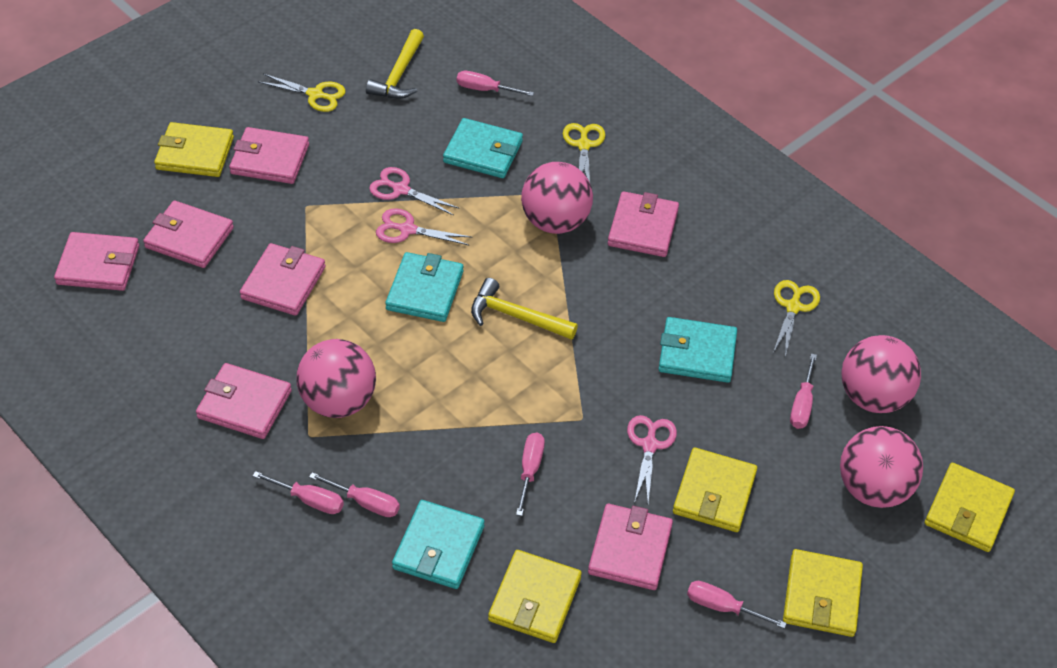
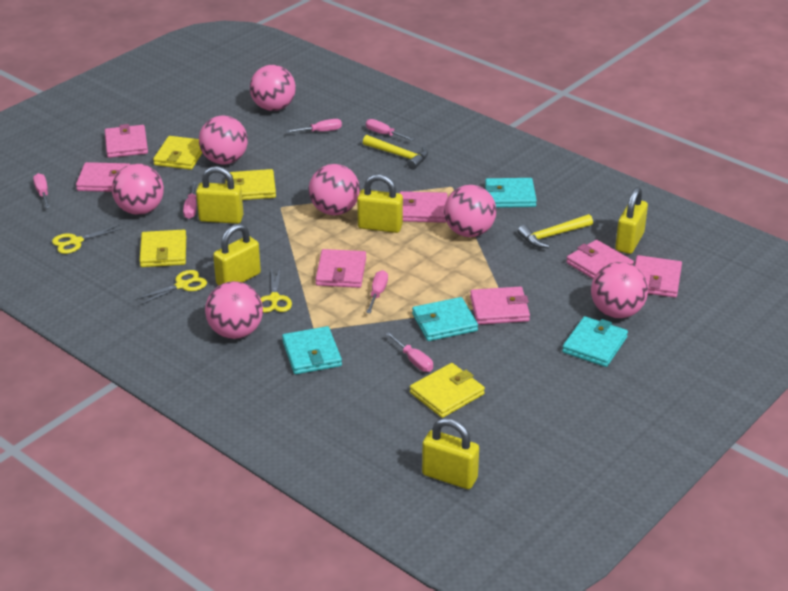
pink ball: [297,339,376,418] [521,162,593,234] [840,426,923,508] [842,335,921,413] = 4 -> [112,164,164,215] [199,115,248,165] [205,281,263,339] [250,65,296,111] [309,164,360,215] [444,185,497,237] [591,262,648,318] = 7
pink scissors: [369,167,460,216] [376,208,473,245] [627,415,677,503] = 3 -> none = 0
yellow padlock: none = 0 -> [196,166,243,224] [213,224,261,285] [357,174,403,233] [422,418,479,489] [615,187,648,254] = 5
yellow wallet: [154,122,234,177] [488,550,582,643] [673,448,757,532] [783,549,863,637] [925,463,1015,552] = 5 -> [139,230,186,267] [153,136,202,170] [225,169,276,200] [410,363,485,418] = 4

